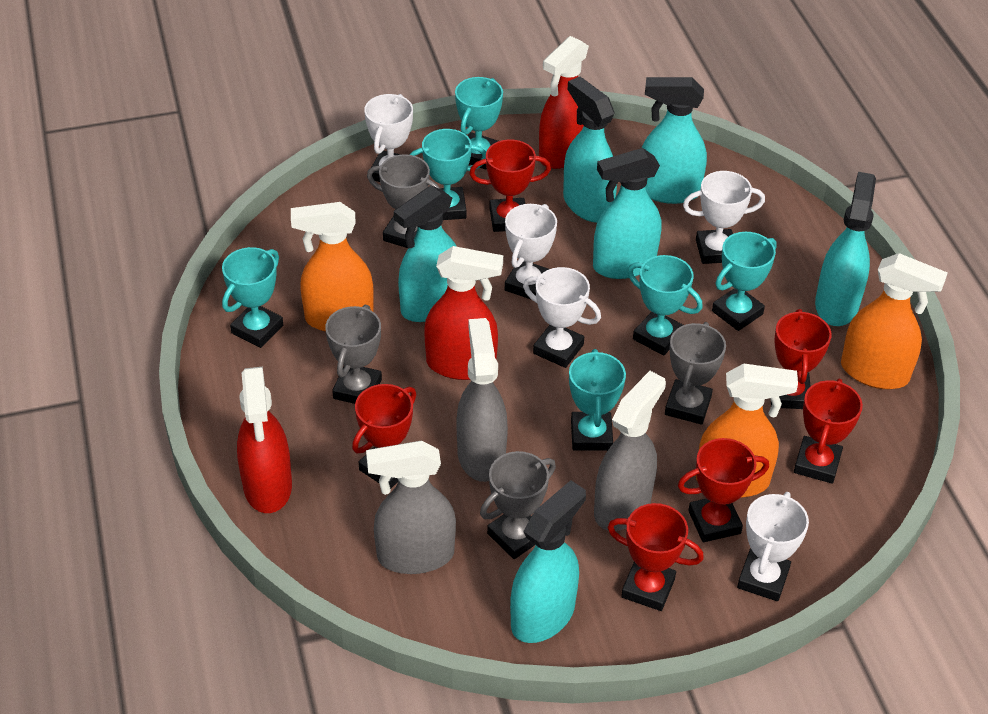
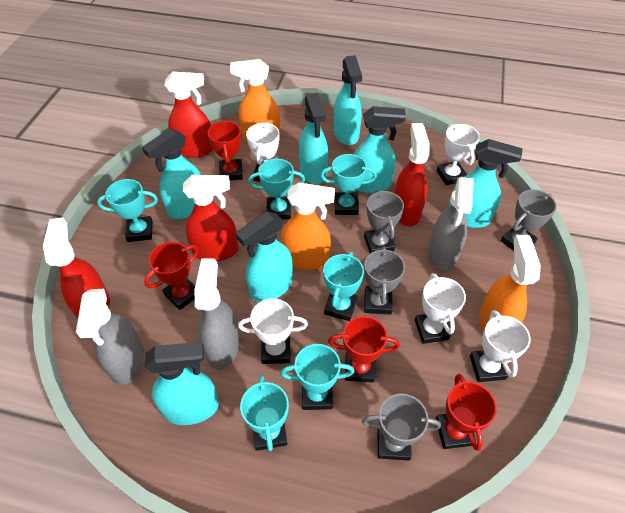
red spray bottle: [237,367,292,513] [424,246,503,380] [539,36,589,169] = 3 -> [43,218,110,319] [164,72,214,158] [183,175,238,261] [395,123,429,227] = 4
red trophy: [352,384,416,489] [469,139,551,232] [607,503,704,611] [678,438,769,542] [771,309,832,409] [794,379,863,484] = 6 -> [144,242,199,310] [208,120,243,181] [328,316,400,382] [436,374,497,451] = 4
turquoise spray bottle: [394,185,457,322] [510,480,586,643] [563,77,617,223] [593,148,662,279] [642,77,707,204] [815,172,876,326] = 6 -> [142,128,201,219] [144,342,219,425] [236,211,293,302] [299,93,328,185] [334,55,362,145] [354,106,406,193] [448,139,522,228] = 7

